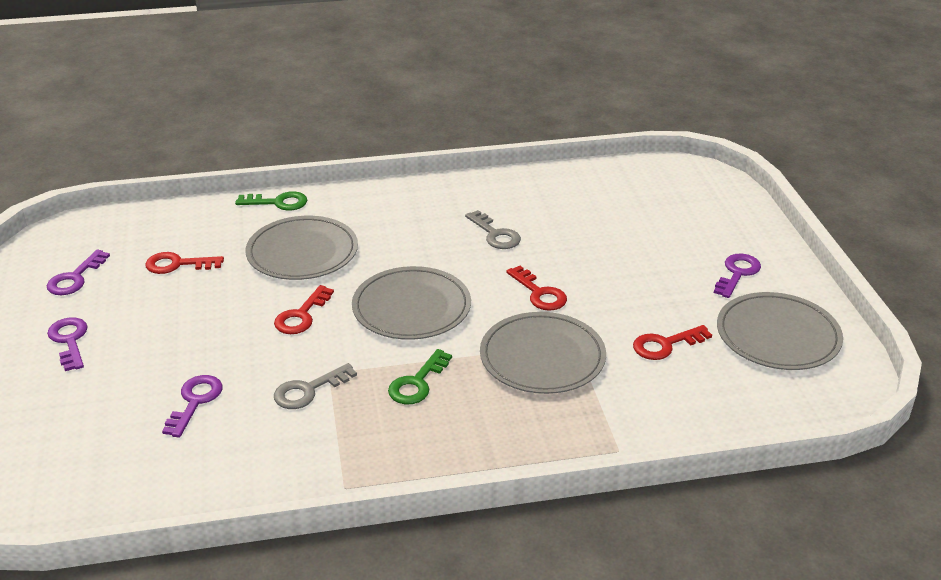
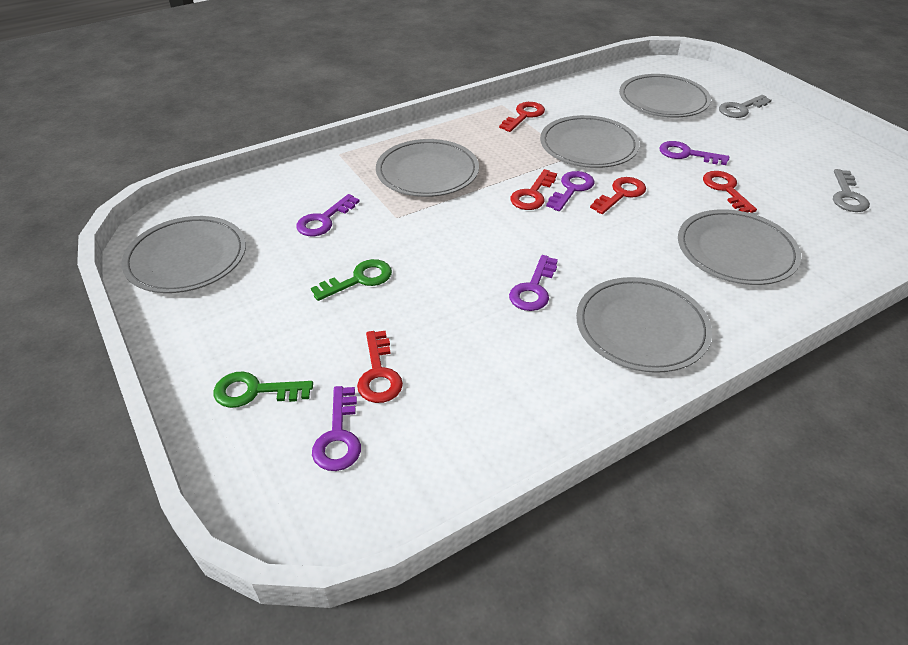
grey plate: [246,216,358,280] [352,266,471,340] [480,312,606,394] [717,292,843,370] = 4 -> [121,216,246,293] [376,139,479,197] [540,115,640,168] [576,277,712,373] [619,74,711,117] [678,209,801,285] = 6
purple key: [47,249,110,295] [47,317,88,371] [162,375,223,438] [714,254,761,298] = 4 -> [296,194,360,236] [312,386,361,471] [509,255,558,311] [546,171,594,211] [659,141,729,165] = 5
red key: [145,252,224,274] [274,285,334,334] [506,266,567,311] [633,325,712,360] = 4 -> [357,331,403,403] [499,102,545,132] [510,169,557,210] [590,177,646,214] [703,171,757,213] = 5

